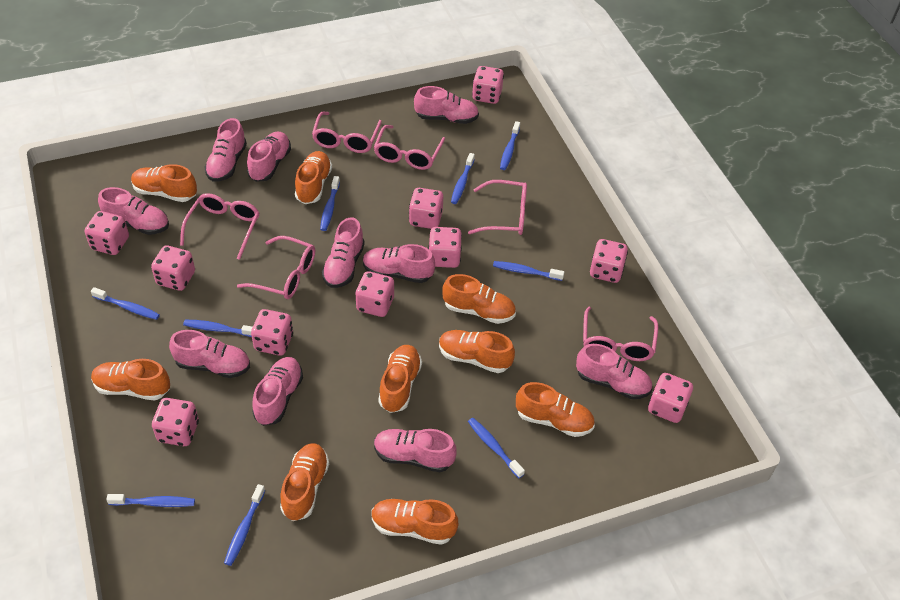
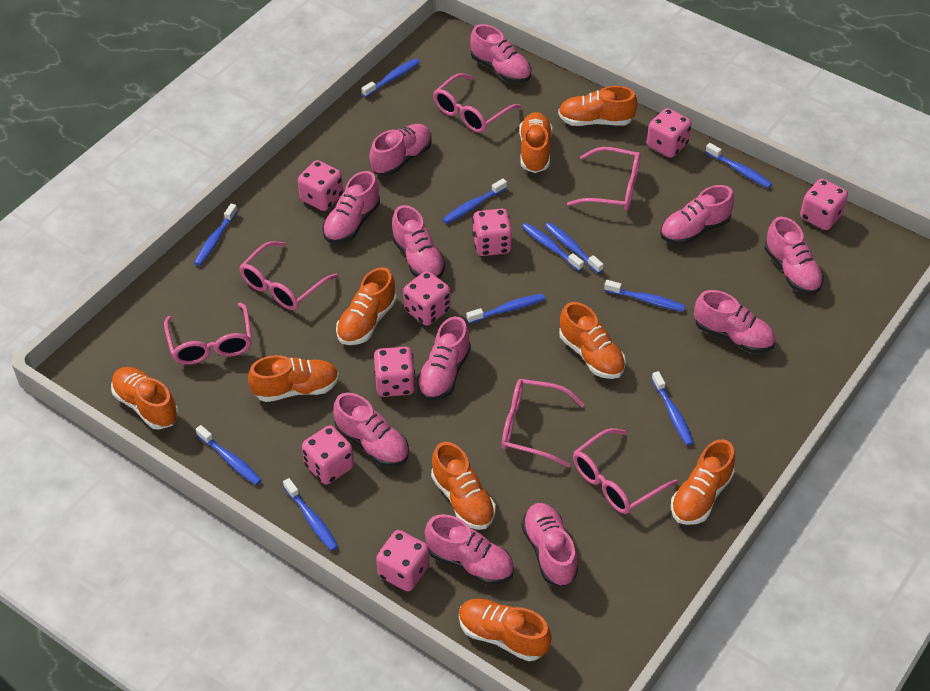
blue toothbrush: [91,287,160,320] [106,494,195,507] [183,320,253,337] [224,484,265,566] [320,176,340,231] [451,153,475,204] [468,418,525,478] [493,261,564,281] [500,121,520,170] = 9 -> [194,204,238,266] [196,425,261,485] [283,478,338,551] [362,59,420,97] [442,178,507,224] [466,294,545,324] [522,223,584,271] [545,222,604,273] [604,280,685,312] [652,371,694,446] [705,143,772,188] = 11
pink dice: [85,211,129,255] [151,245,195,291] [152,398,199,446] [251,309,293,356] [355,271,394,317] [409,188,443,229] [428,227,462,268] [472,66,504,104] [590,239,628,283] [648,373,693,423] = 10 -> [298,160,343,211] [302,425,354,484] [374,347,416,397] [376,530,430,591] [403,271,451,326] [472,208,512,256] [647,108,691,158] [800,179,848,230] = 8
pink shoe: [98,187,169,235] [169,330,250,378] [205,118,247,182] [247,132,291,182] [252,357,303,426] [322,218,365,288] [363,244,435,283] [374,429,457,472] [414,86,479,124] [576,344,652,399] = 10 -> [322,171,380,244] [333,393,409,467] [370,124,432,176] [391,205,446,278] [417,316,471,401] [425,514,514,585] [470,24,531,83] [521,503,578,586] [660,185,734,245] [694,290,775,353] [765,217,824,294] = 11

